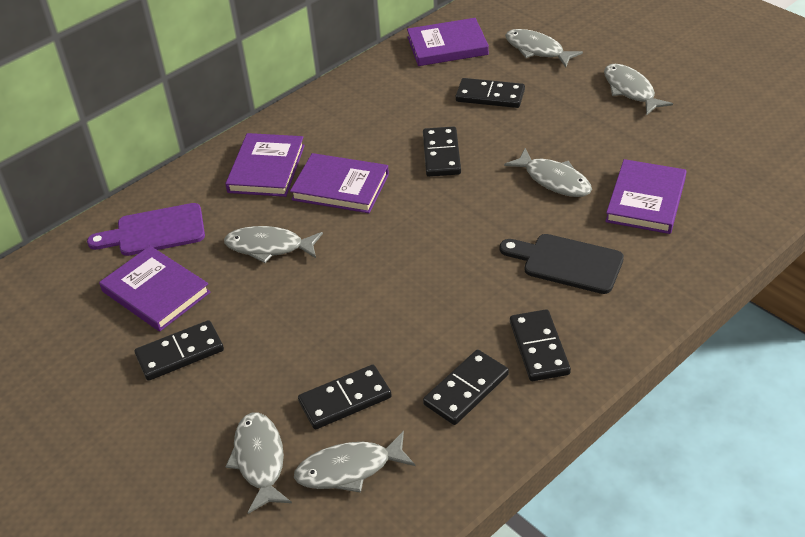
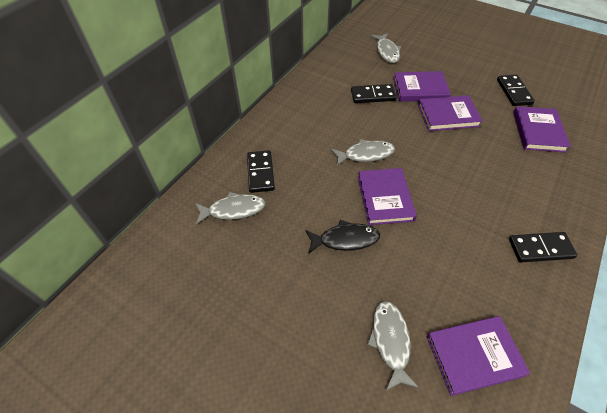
black cutting board: [500,234,624,294] = 1 -> none = 0
black domino: [135,320,224,381] [298,365,392,429] [423,126,461,177] [423,350,509,425] [456,78,525,108] [510,309,571,381] = 6 -> [247,150,275,193] [351,84,397,103] [497,75,535,106] [509,232,577,262] = 4
black fish: none = 0 -> [305,220,380,254] = 1
grey fish: [224,226,323,263] [225,413,292,514] [294,431,415,493] [504,148,592,197] [505,29,583,67] [604,64,673,116] = 6 -> [195,192,266,224] [331,139,395,166] [367,301,419,391] [371,33,401,63] = 4
purple cutting board: [87,203,205,256] = 1 -> none = 0

